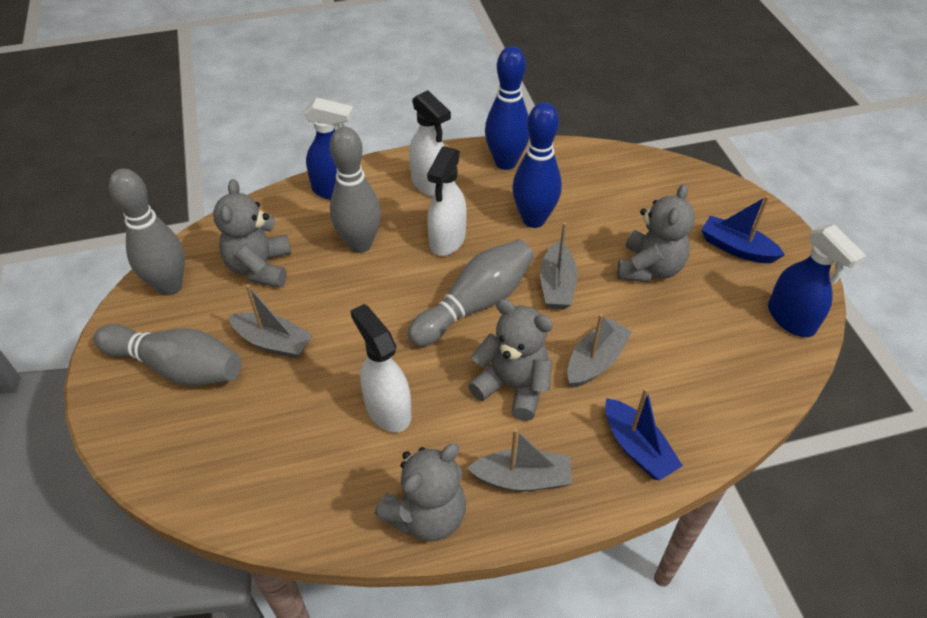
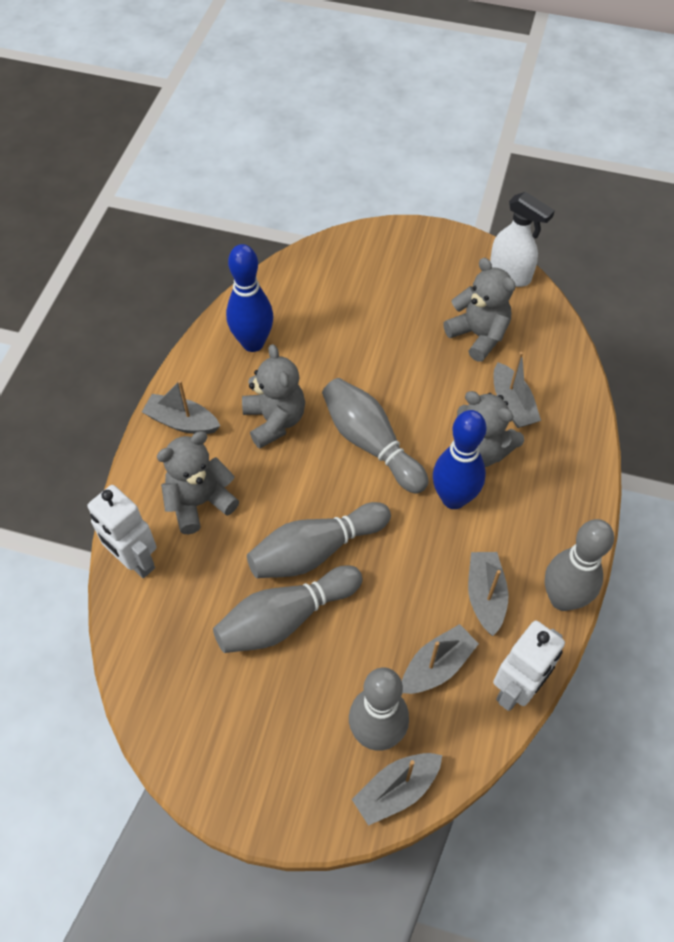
blue boat: [605,388,683,480] [701,196,785,263] = 2 -> none = 0
blue spray bottle: [304,98,354,200] [768,224,866,337] = 2 -> none = 0
grey boat: [228,284,313,359] [467,429,572,491] [540,222,578,309] [567,314,632,388] = 4 -> [142,380,220,434] [352,753,442,826] [402,624,479,694] [468,552,508,636] [494,352,541,428] = 5
grey bowling pin: [94,324,242,386] [109,169,185,296] [330,127,381,253] [408,239,534,347] = 4 -> [213,565,363,653] [247,502,391,578] [322,378,429,494] [349,667,409,751] [545,519,614,611] = 5
white robot: none = 0 -> [87,485,157,578] [493,621,565,711] = 2
white spray bottle: [350,304,412,433] [409,91,451,197] [427,146,467,256] = 3 -> [490,192,555,287] = 1

